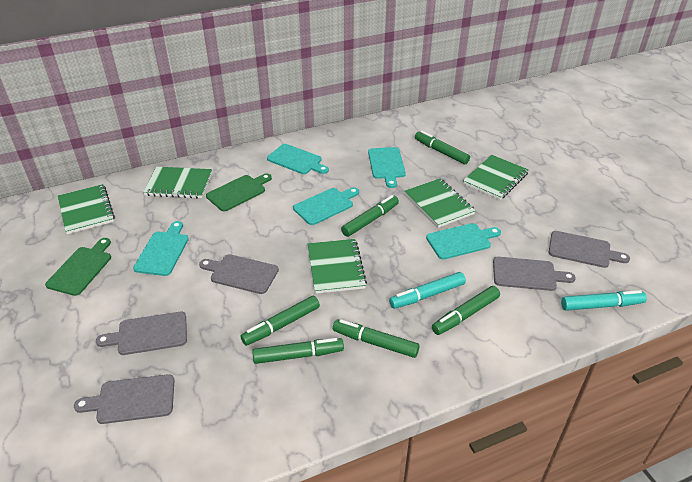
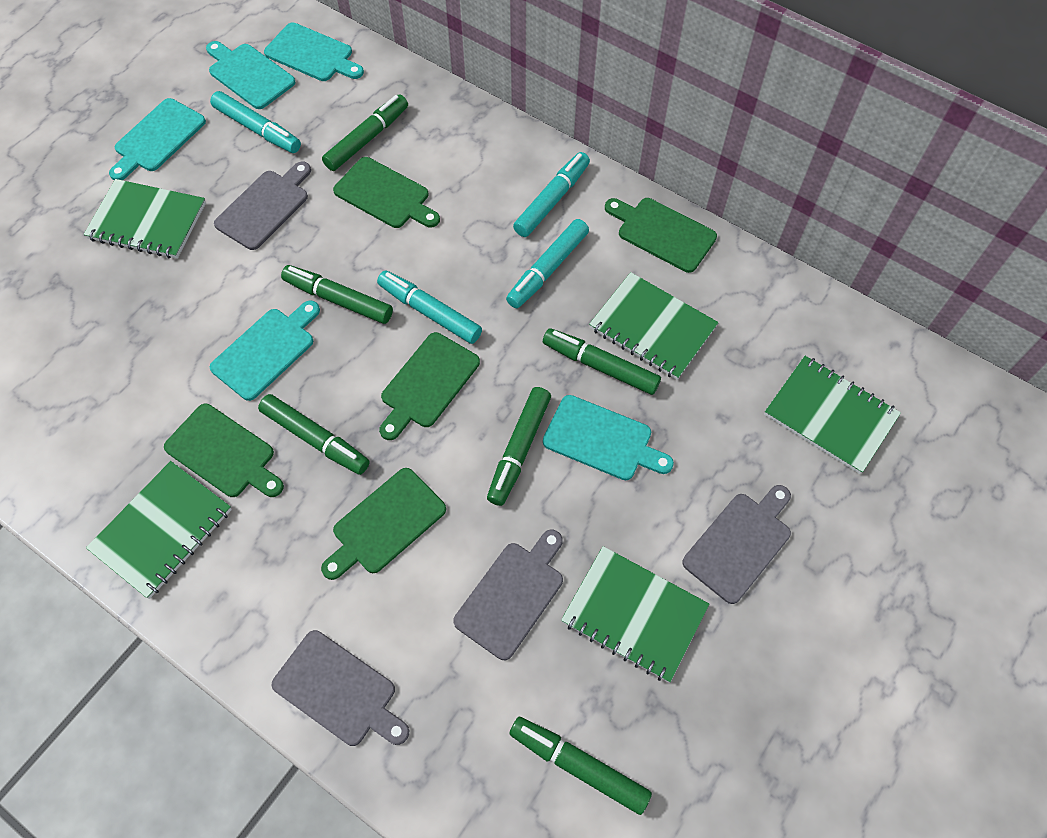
green cutting board: [45,238,111,296] [206,173,272,211] = 2 -> [164,404,284,497] [321,468,446,580] [333,157,440,228] [379,332,480,440] [605,198,717,273] = 5
grey cutting board: [74,374,175,424] [96,312,187,355] [199,254,279,294] [493,257,576,291] [549,231,630,268] = 5 -> [214,162,311,250] [271,630,409,746] [453,530,563,660] [682,485,791,604] = 4
turquoise marker: [389,272,466,309] [561,290,647,311] = 2 -> [210,91,301,153] [377,270,482,344] [506,219,589,308] [513,152,590,237] = 4

